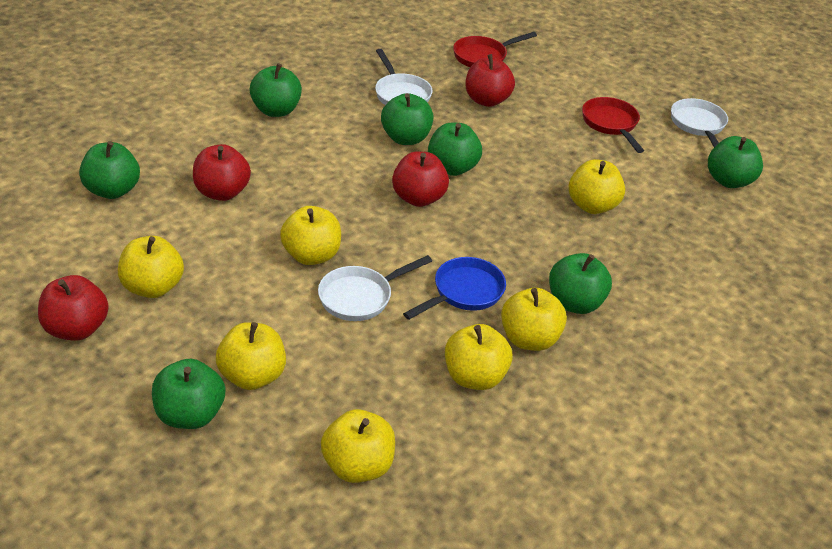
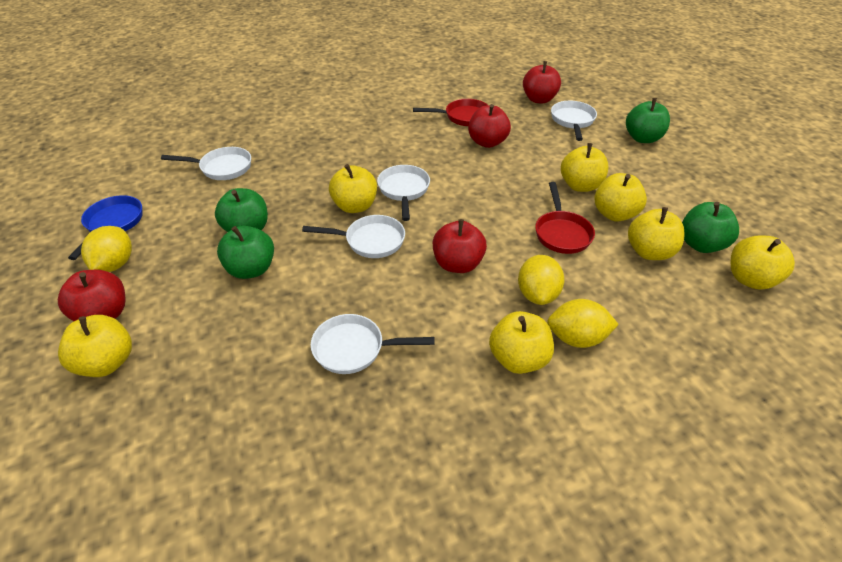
green apple: [79,141,140,199] [152,359,225,429] [249,63,302,117] [381,93,433,145] [428,123,482,176] [549,253,612,314] [708,136,763,188] = 7 -> [215,188,268,232] [217,226,274,279] [626,98,670,143] [682,202,739,253] = 4
white pan: [318,255,432,321] [375,49,433,105] [671,98,728,147] = 3 -> [161,147,251,180] [302,215,405,258] [311,314,435,374] [377,165,430,221] [551,101,597,141] = 5
yellow lemon: none = 0 -> [81,226,132,272] [518,255,565,305] [547,299,619,348] = 3

